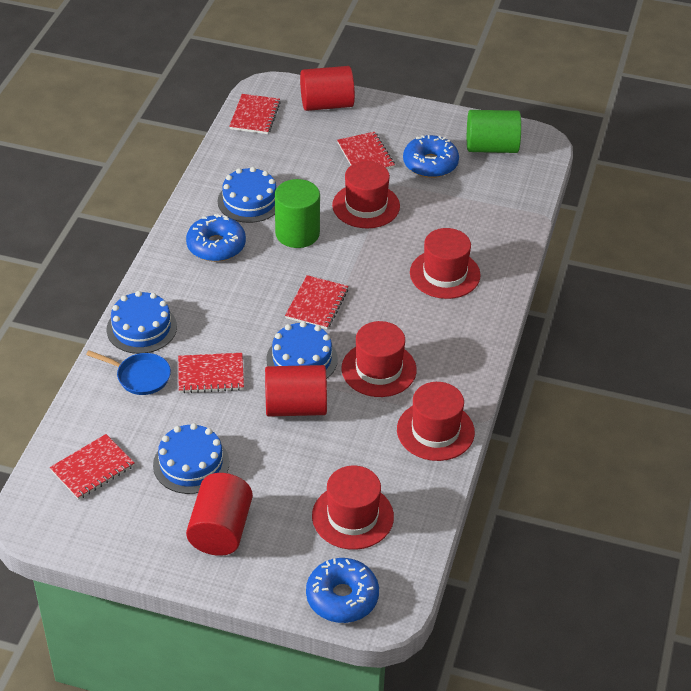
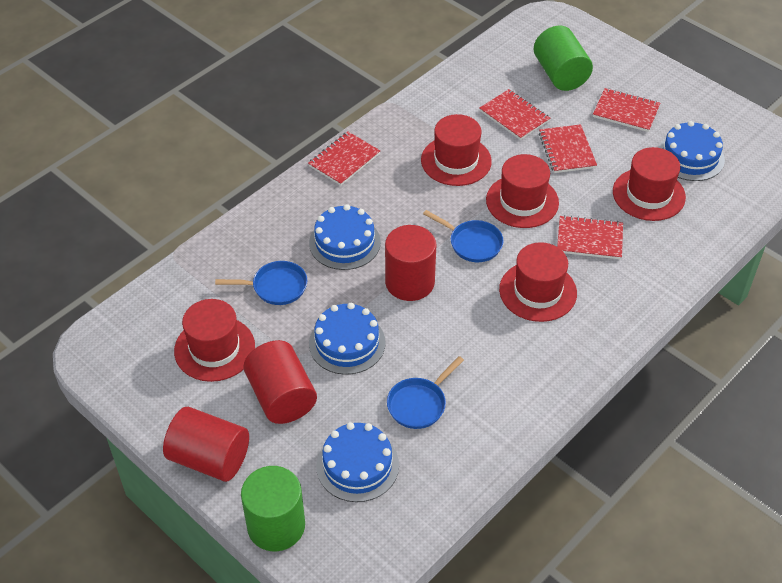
blue donut: [186,214,246,262] [306,558,379,623] [403,135,459,178] = 3 -> none = 0
blue pan: [86,350,171,395] = 1 -> [215,261,307,305] [387,356,464,429] [423,210,504,262] = 3

